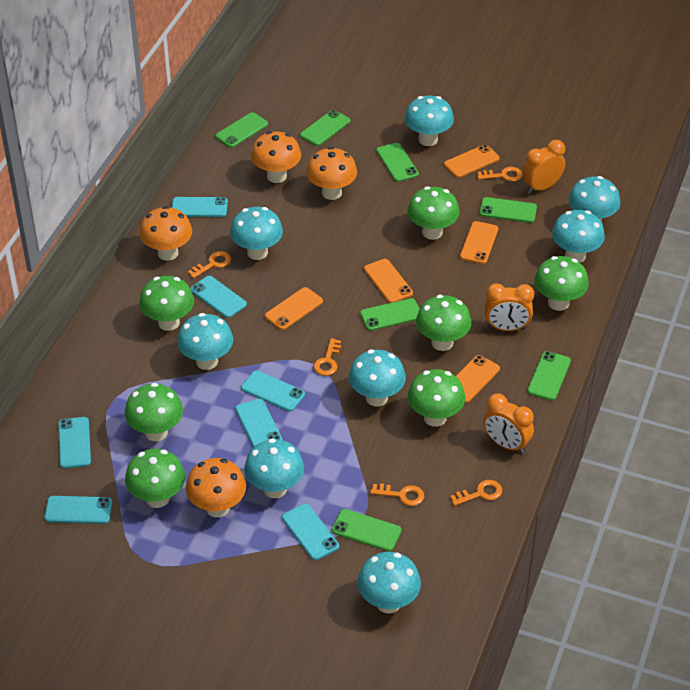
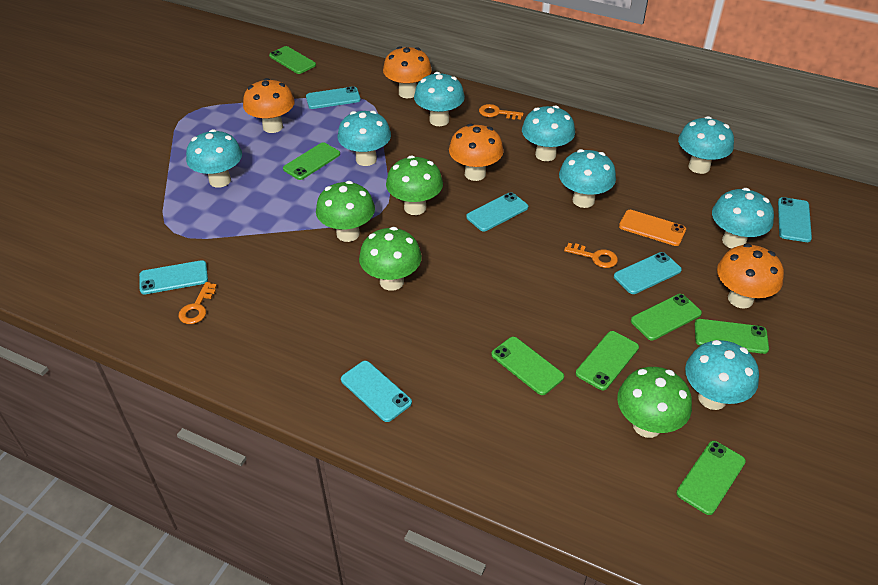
green mushroom: [125,383,183,441] [125,449,185,508] [139,276,194,331] [407,186,460,240] [408,369,465,427] [416,295,471,351] [534,256,589,311] = 7 -> [316,181,375,242] [359,227,422,291] [386,155,443,215] [617,367,692,438] = 4
orange clock: [483,393,534,454] [485,283,534,331] [523,140,565,194] = 3 -> none = 0
orange key: [188,251,231,279] [313,338,341,376] [370,483,424,506] [450,480,502,506] [478,167,522,182] = 5 -> [179,282,217,324] [479,104,524,120] [564,243,618,268] = 3
orange phone: [265,287,323,330] [364,259,413,303] [444,145,500,178] [456,355,500,403] [460,221,498,264] = 5 -> [619,210,686,246] = 1
turquoise phone: [44,496,112,524] [58,417,91,468] [172,197,228,217] [190,276,247,318] [235,399,282,447] [241,370,305,412] [282,504,339,560] = 7 -> [139,260,208,294] [306,86,361,109] [341,361,412,422] [466,192,528,232] [614,252,682,294] [778,197,812,242] = 6

